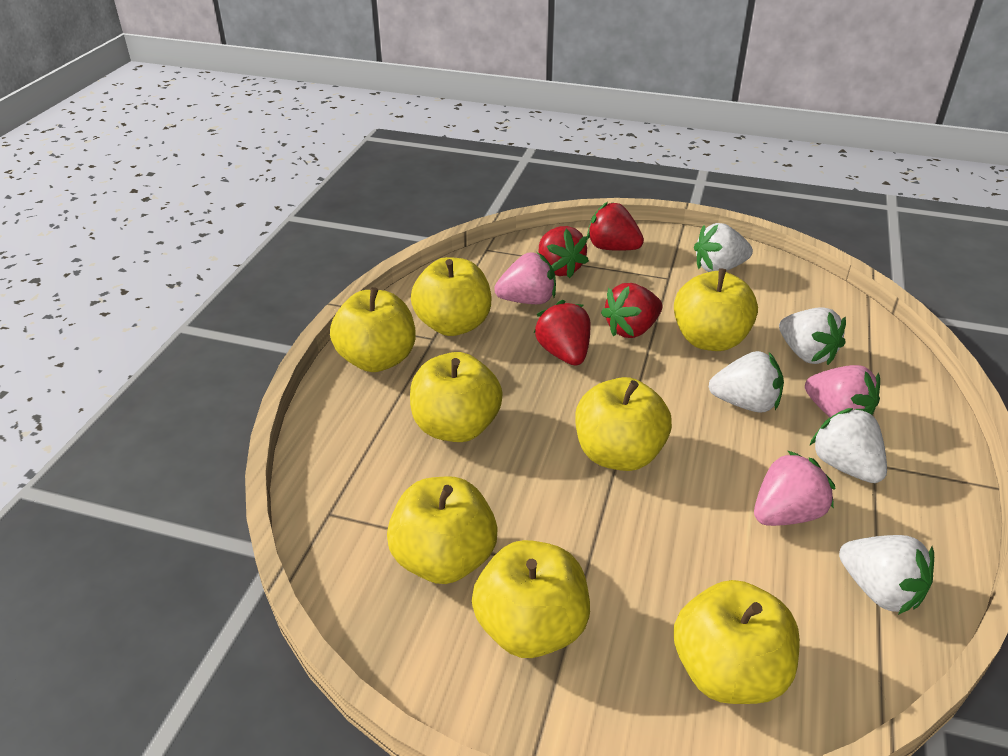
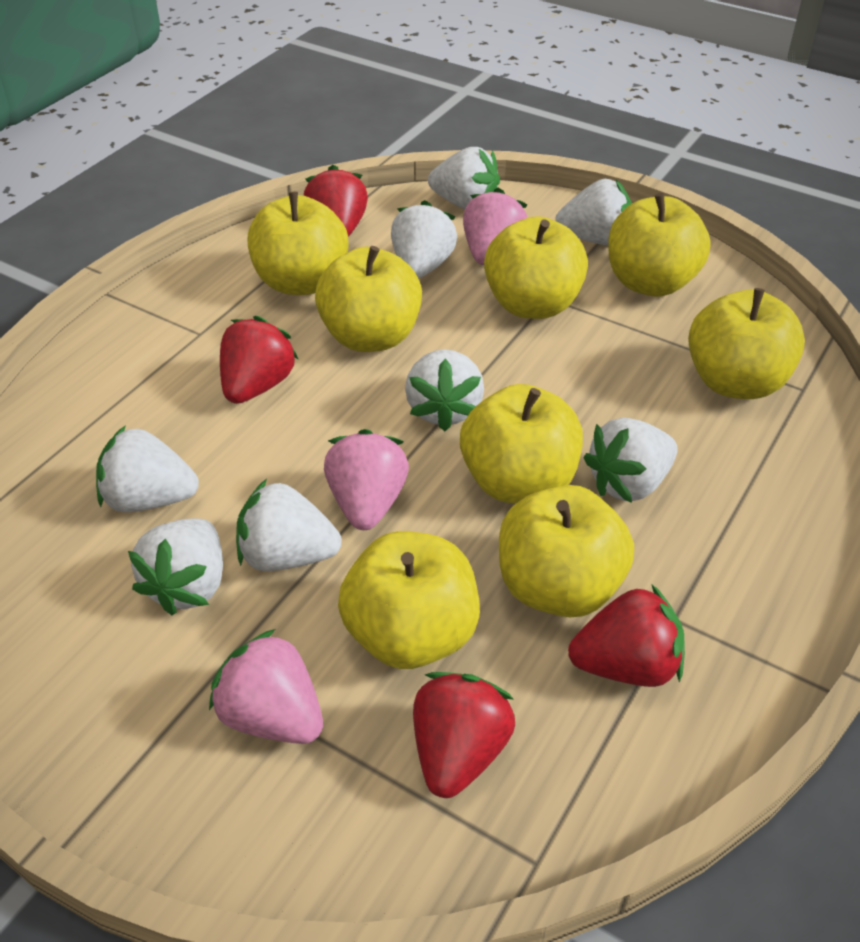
white strawberry: [694,223,753,272] [709,351,784,413] [779,307,846,365] [809,408,887,483] [839,535,934,615] = 5 -> [96,425,199,512] [128,519,223,615] [236,479,342,571] [391,200,457,279] [405,349,484,431] [428,147,500,210] [555,179,632,245] [583,418,677,503] = 8

